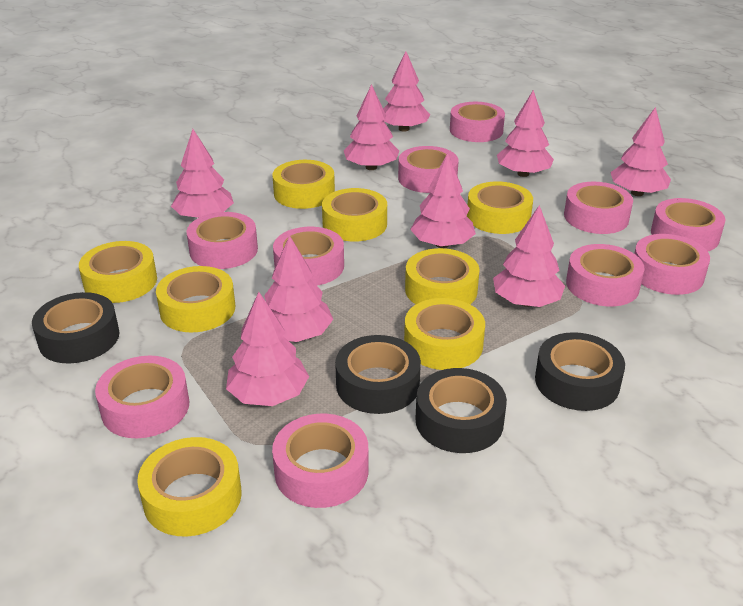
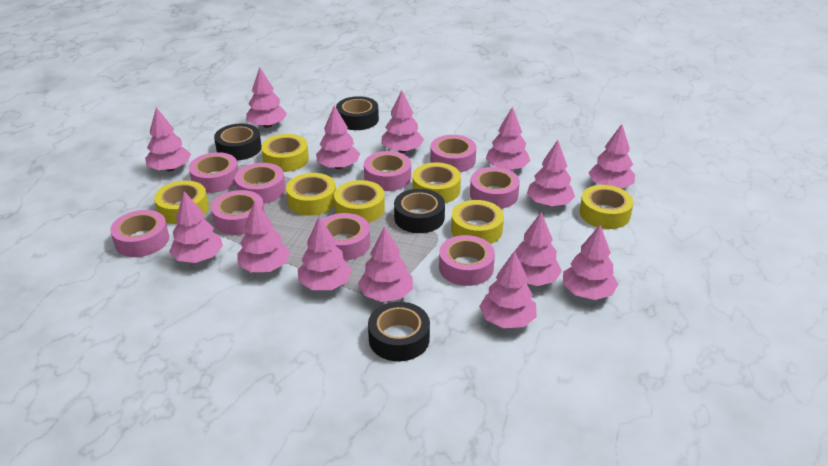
pink tape: [95,356,189,438] [186,212,258,269] [272,414,369,508] [273,227,344,286] [398,146,459,193] [450,102,505,142] [564,182,633,234] [566,244,645,306] [634,234,710,295] [651,198,726,251] = 10 -> [110,210,169,257] [189,152,239,193] [211,190,265,235] [235,163,286,204] [322,213,370,261] [364,151,411,191] [430,135,476,172] [439,235,495,286] [470,167,520,209] = 9
pink tree: [171,129,234,218] [226,292,309,406] [264,235,333,342] [344,84,399,170] [383,51,430,132] [410,153,476,248] [493,205,565,307] [497,90,554,177] [610,107,671,196] = 9 -> [145,107,191,171] [169,191,223,263] [237,200,290,272] [246,67,287,128] [298,217,352,290] [316,105,360,169] [358,226,413,302] [382,90,424,153] [479,251,537,328] [486,107,530,170] [515,212,562,286] [527,140,575,206] [563,225,618,300] [588,124,635,188] = 14
yellow tape: [79,241,157,303] [137,437,242,537] [156,266,235,332] [272,160,335,209] [322,188,387,242] [404,298,485,370] [405,248,480,304] [467,181,533,234] = 8 -> [154,181,209,224] [261,134,309,172] [286,173,336,216] [334,180,385,223] [413,162,461,203] [451,200,504,244] [579,185,634,229] = 7

